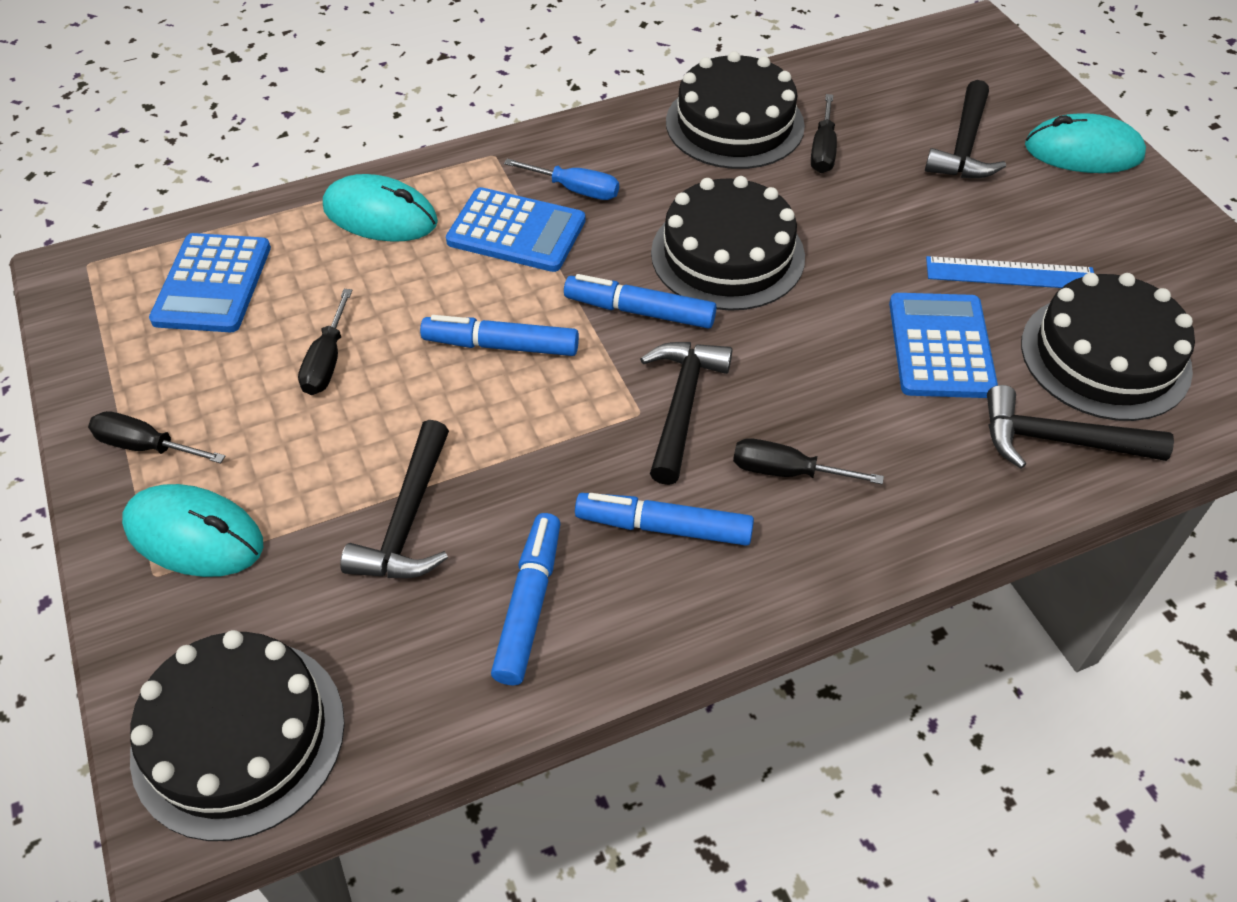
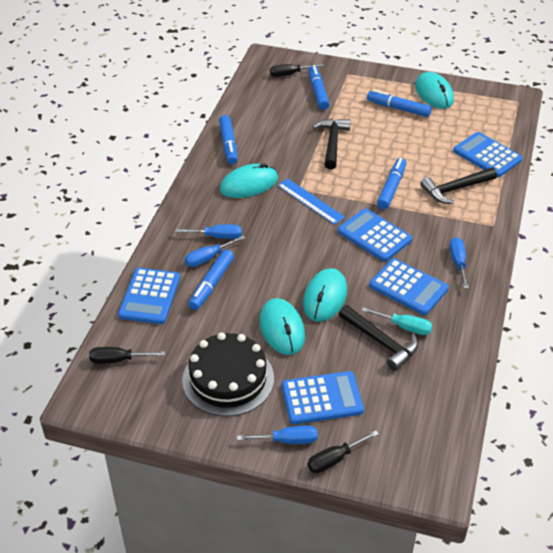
black cake: [130,630,345,841] [651,176,805,311] [666,51,805,169] [1021,273,1195,421] = 4 -> [182,332,274,416] = 1
black hammer: [340,420,449,578] [640,342,732,485] [925,80,1006,178] [987,385,1174,469] = 4 -> [313,118,351,169] [339,305,418,371] [420,167,497,204] = 3
black screwdriver: [88,411,226,463] [298,289,352,395] [733,438,884,484] [811,94,837,173] = 4 -> [89,347,165,364] [270,64,324,77] [308,430,379,473] = 3
blue calculator: [149,233,271,332] [446,187,585,272] [889,293,998,398] = 3 -> [118,268,180,324] [282,371,364,424] [338,208,412,262] [369,258,449,315] [453,132,523,177] = 5
blue marker: [420,315,579,356] [491,513,560,686] [564,274,717,329] [575,493,754,546] = 4 -> [189,249,234,310] [219,115,238,165] [309,65,330,110] [367,90,432,117] [377,158,406,209] = 5
blue screwdriver: [504,159,619,200] = 1 -> [175,224,242,239] [185,235,246,267] [237,426,318,444] [450,237,469,289] = 4
turquoise mouse: [122,484,263,577] [323,174,438,242] [1025,113,1146,173] = 3 -> [220,163,278,198] [260,298,305,355] [303,268,347,322] [415,72,454,109] = 4
turquoise screwdriver: none = 0 -> [361,307,432,335] = 1

